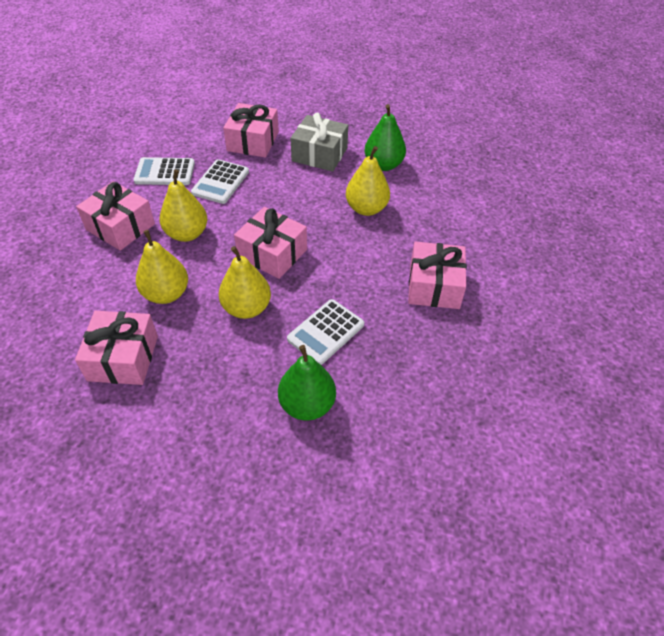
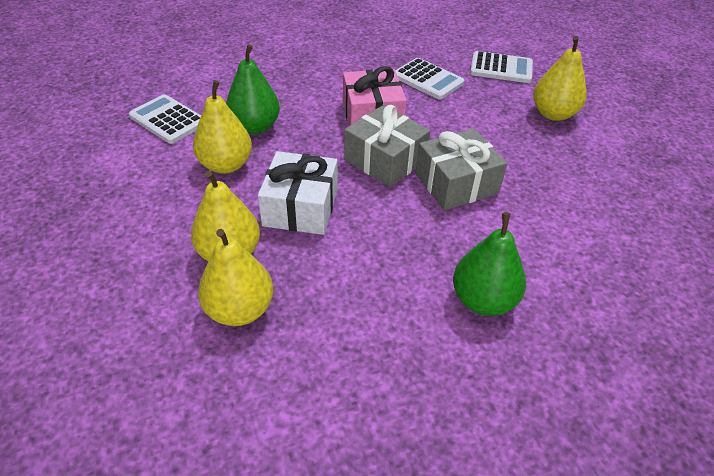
grey gift: [291,113,348,172] = 1 -> [344,105,430,187] [415,128,507,210] = 2
pink gift: [75,311,158,385] [76,181,155,251] [223,103,279,158] [234,207,307,279] [408,242,467,309] = 5 -> [343,66,407,126] = 1
white gift: none = 0 -> [258,151,338,235] = 1

